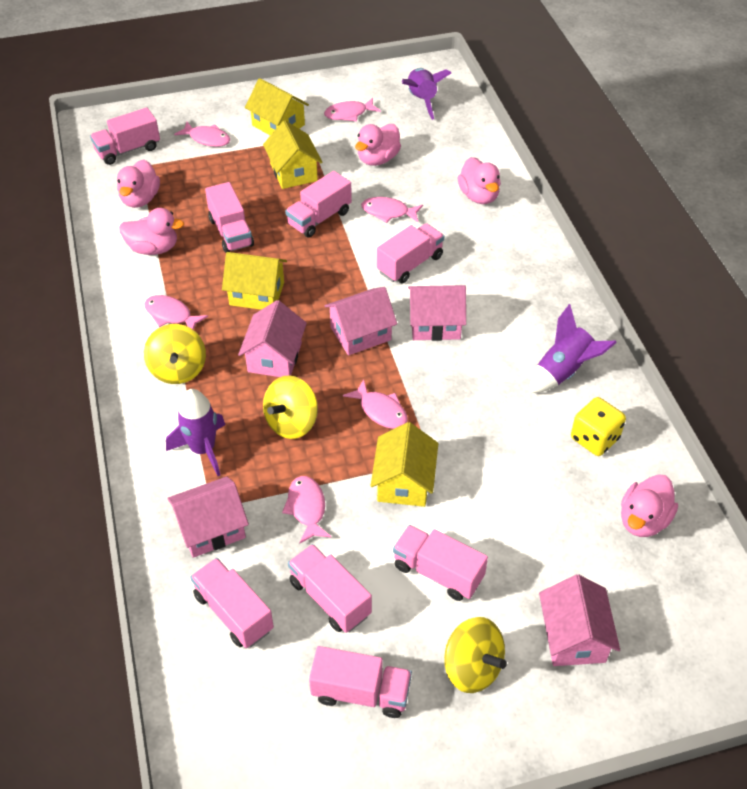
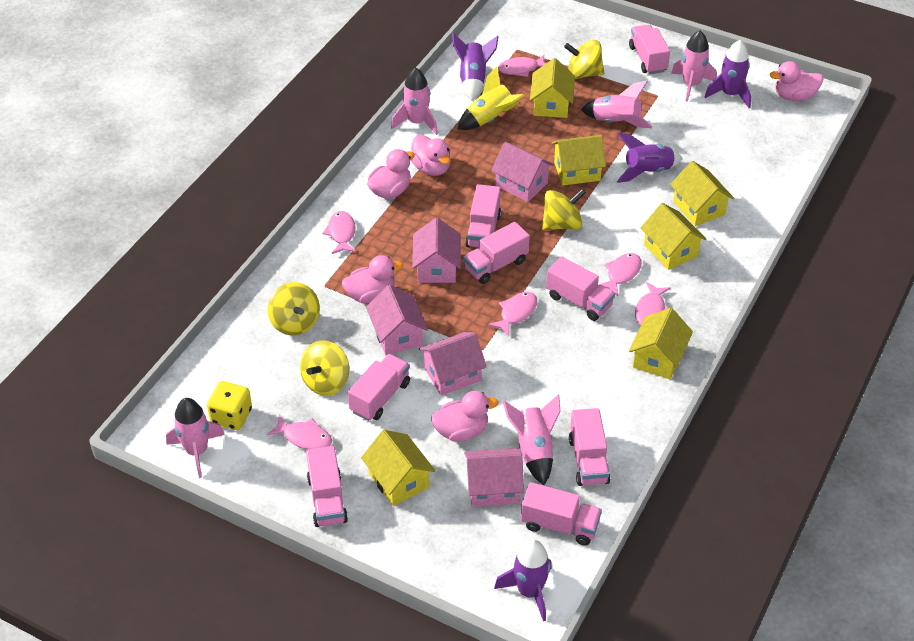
pink rocket: none = 0 -> [166,398,225,478] [391,67,438,135] [502,394,560,485] [581,81,652,128] [671,30,717,102] = 5
purple rocket: [166,389,225,476] [402,68,451,120] [530,304,617,393] = 3 -> [452,32,498,101] [494,539,552,621] [616,133,682,183] [705,40,751,108] = 4
yellow house: [222,252,287,310] [245,78,309,135] [263,121,322,189] [370,422,438,507] = 4 -> [361,430,435,506] [530,58,575,118] [552,135,606,186] [629,308,693,379] [641,203,707,270] [670,161,734,226] = 6
yellow rocket: none = 0 -> [458,67,524,130] = 1
yellow spinning top: [144,324,206,384] [263,375,318,439] [444,617,507,693] = 3 -> [268,282,320,335] [300,340,349,396] [542,189,586,230] [564,40,604,79] = 4

